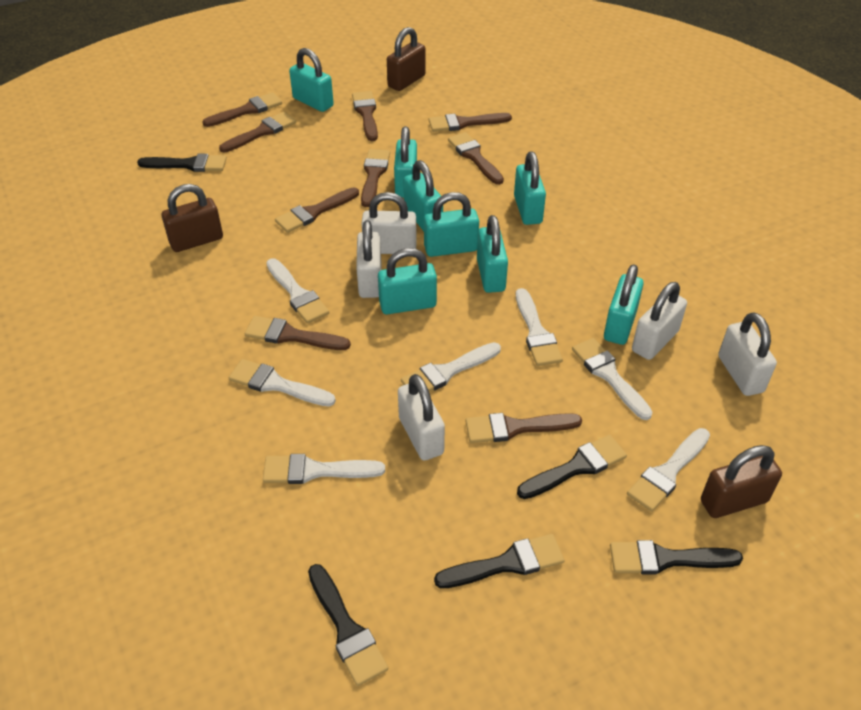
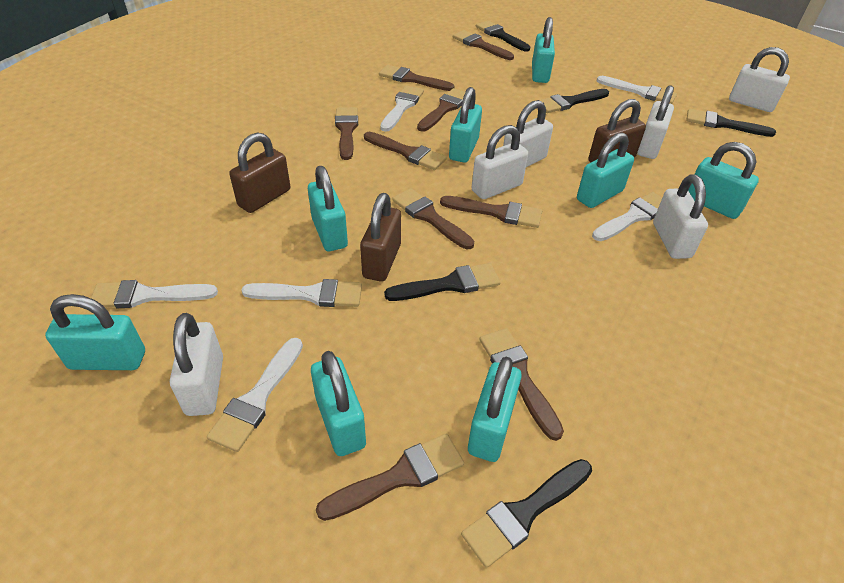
white brush: [229,359,336,407] [263,454,385,484] [266,258,329,324] [401,342,501,392] [516,288,563,366] [572,338,653,420] [627,428,710,512] = 7 -> [91,280,218,308] [207,338,303,452] [241,279,362,307] [380,85,424,132] [592,192,662,241] [597,76,677,104] = 6
white padlock: [356,220,381,298] [361,192,417,254] [398,374,445,460] [632,282,687,360] [718,312,777,396] = 5 -> [170,313,223,416] [471,125,528,199] [503,100,553,167] [637,85,674,159] [653,174,708,259] [729,47,790,112] = 6

